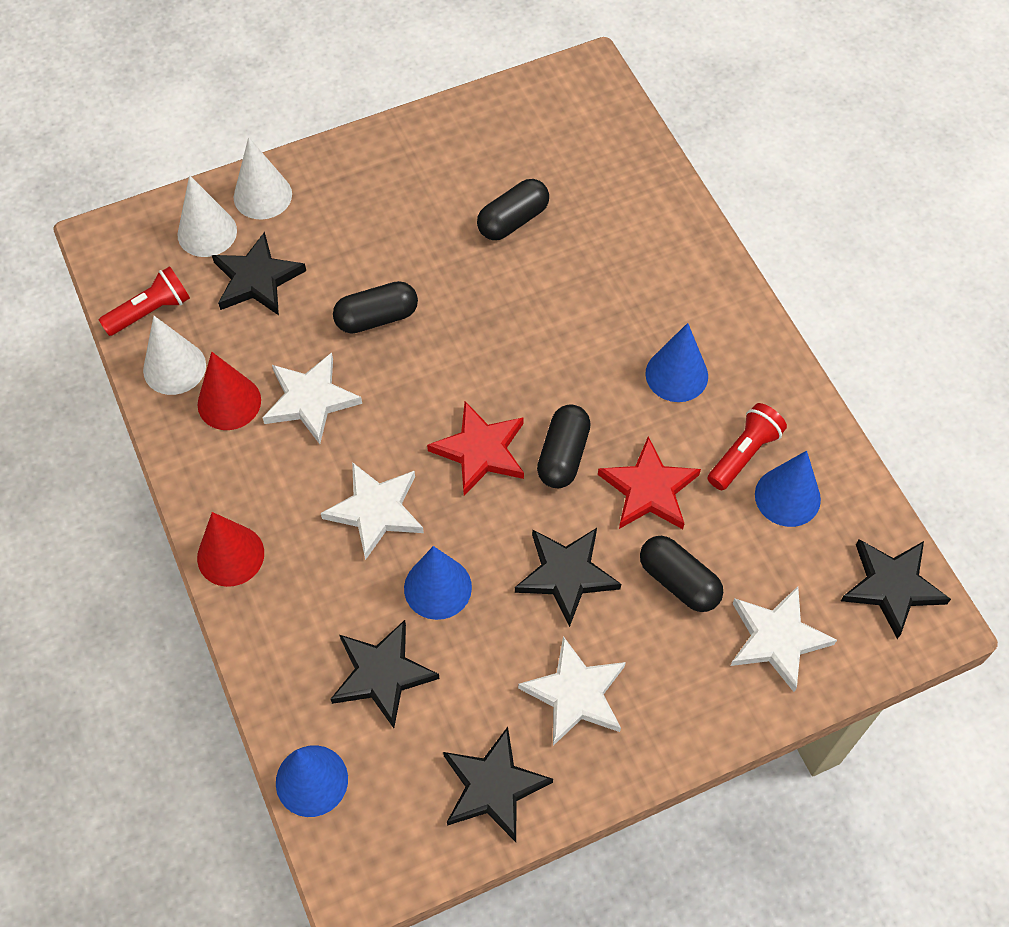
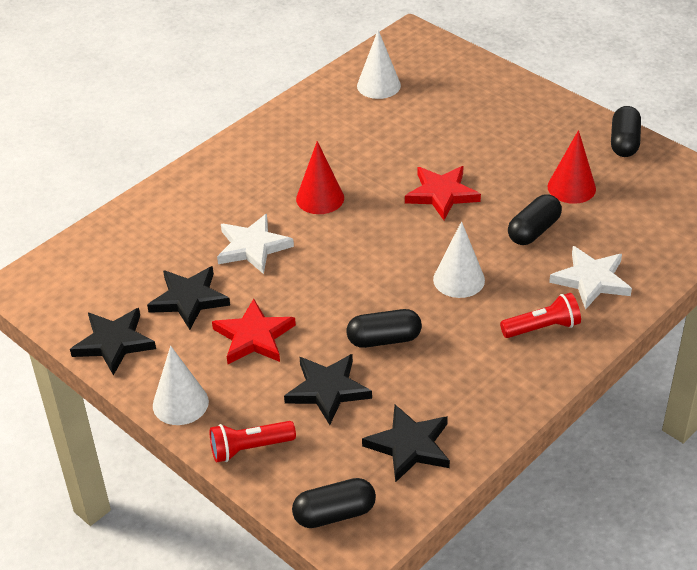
black star: [212,232,306,315] [330,620,440,728] [443,727,553,842] [515,528,621,627] [841,539,951,639] = 5 -> [70,308,156,376] [147,266,230,330] [284,354,372,425] [362,405,450,483] = 4
blue cone: [276,745,348,817] [404,546,472,620] [645,323,708,402] [755,451,821,527] = 4 -> none = 0
white star: [262,352,362,444] [321,462,424,560] [518,636,626,746] [730,586,837,692] = 4 -> [217,214,294,274] [549,246,632,310] = 2

